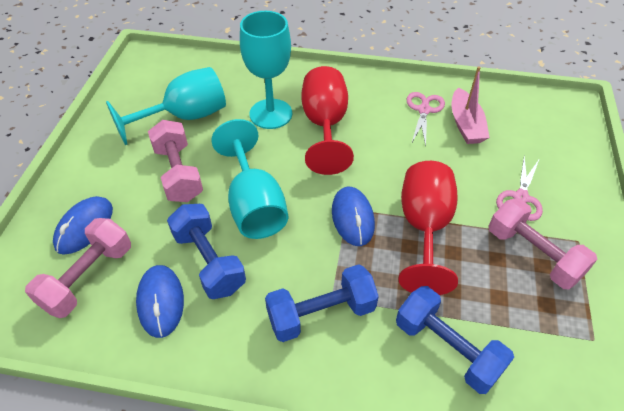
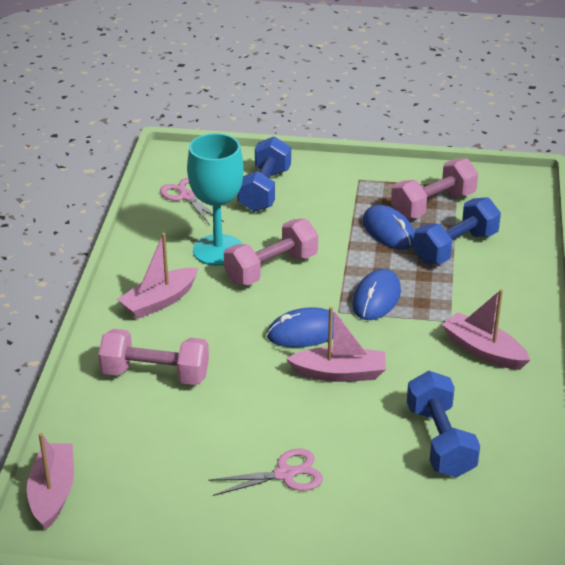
pink boat: [452,66,490,144] = 1 -> [27,433,74,530] [117,233,198,319] [286,307,386,382] [442,289,530,370] = 4
red goblet: [302,66,354,175] [398,161,458,295] = 2 -> none = 0
turquoise goblet: [106,67,226,145] [211,119,288,239] [240,11,292,129] = 3 -> [187,133,244,266] = 1

